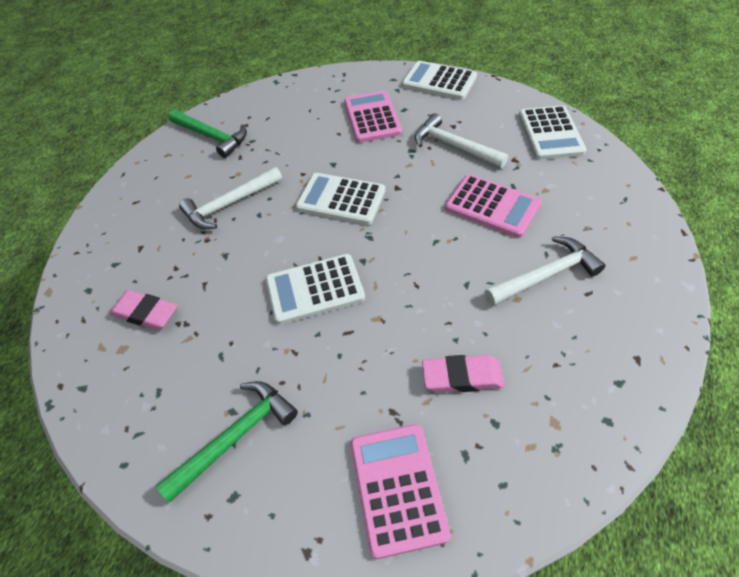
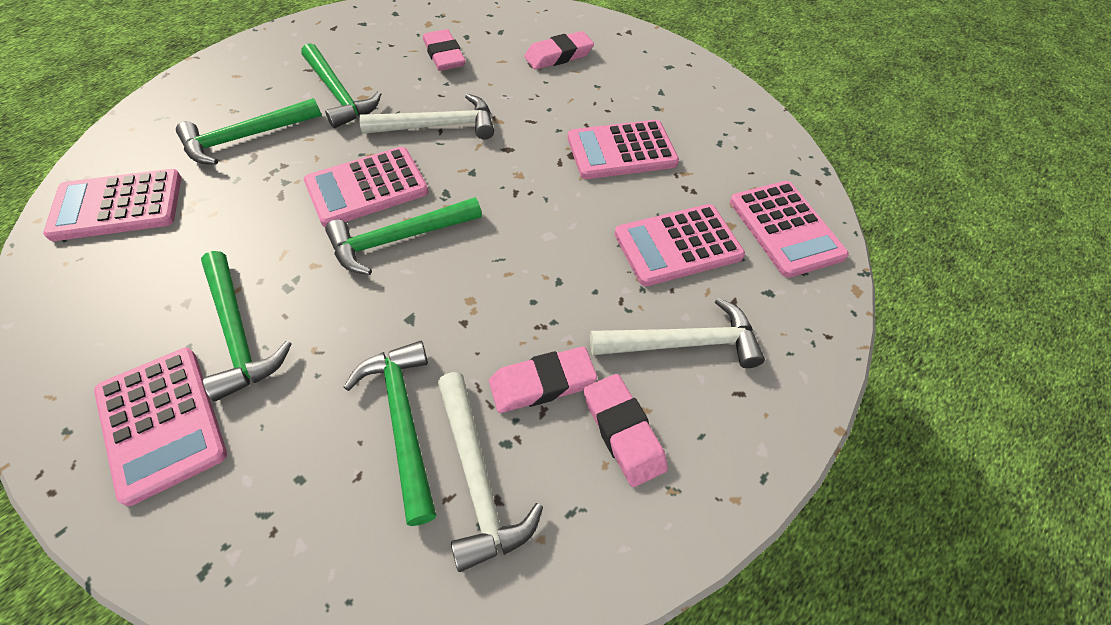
green hammer: [156,381,298,502] [169,110,247,158] = 2 -> [176,98,322,165] [201,251,292,401] [301,43,381,128] [325,197,482,275] [344,341,436,526] = 5
pink calculator: [344,91,402,143] [351,424,451,559] [445,174,541,238] = 3 -> [43,169,181,241] [94,348,227,506] [304,147,429,227] [568,120,679,179] [615,204,745,286] [730,181,849,278] = 6
pink eraser: [110,290,177,330] [422,355,505,393] = 2 -> [423,29,466,71] [489,347,597,413] [524,31,594,70] [584,374,668,487] = 4
white calculator: [266,254,365,325] [296,173,385,225] [402,61,477,100] [519,105,587,160] = 4 -> none = 0

